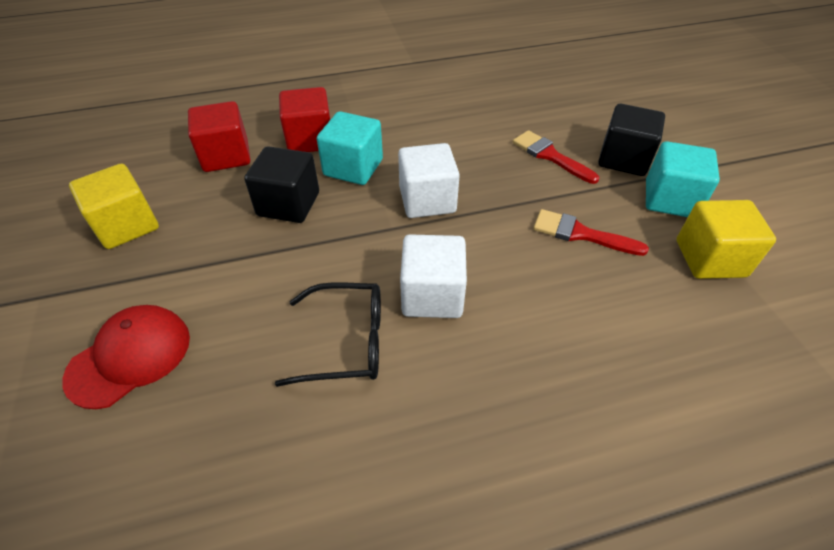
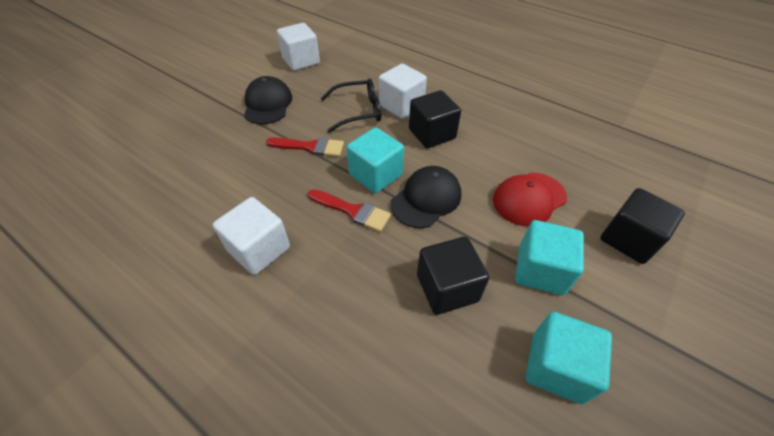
black cap: none = 0 -> [244,76,292,124] [391,166,461,228] = 2
black cube: [244,146,319,223] [598,104,665,176] = 2 -> [409,90,461,148] [417,237,489,315] [600,188,685,264] = 3
red cube: [188,101,250,172] [279,87,330,152] = 2 -> none = 0
turquoise cube: [317,111,383,185] [646,141,720,217] = 2 -> [347,127,404,193] [515,220,584,295] [526,312,612,404] = 3
white cube: [398,143,460,218] [400,234,467,318] = 2 -> [213,197,290,275] [277,23,320,71] [379,64,427,119] = 3
yellow cube: [69,163,159,249] [676,200,776,279] = 2 -> none = 0

